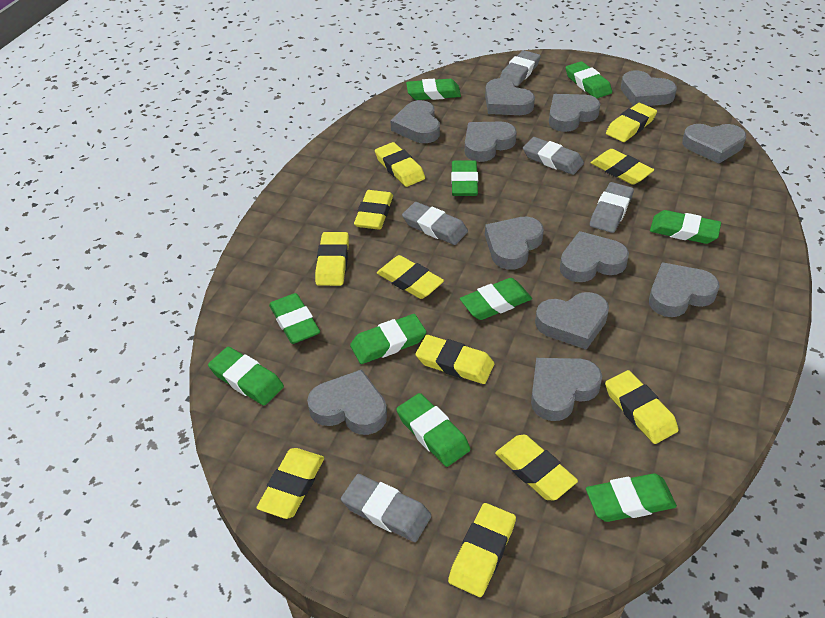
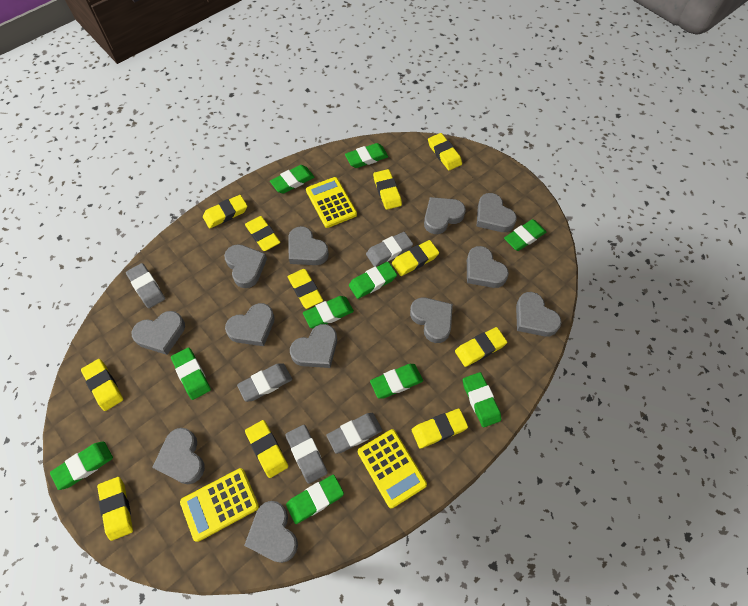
yellow calculator: none = 0 -> [180,468,259,542] [306,177,357,228] [358,429,427,508] = 3

